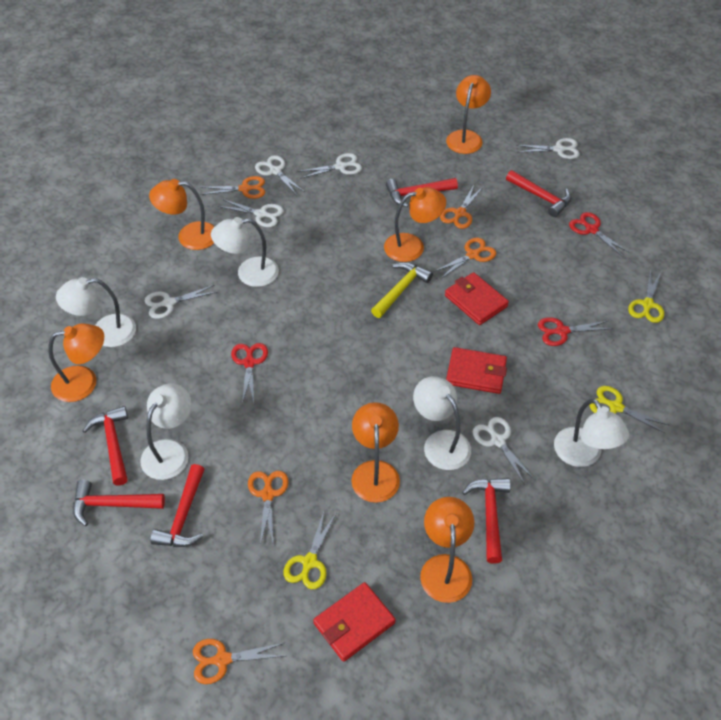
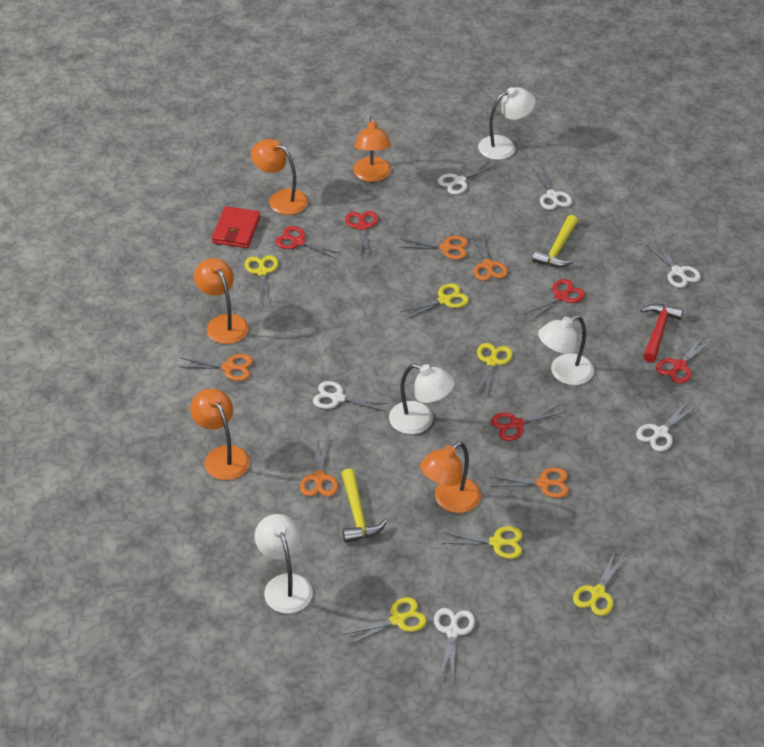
orange lamp: [48,324,104,402] [149,179,215,250] [351,402,400,503] [384,187,446,262] [420,497,474,603] [446,75,491,154] = 6 -> [190,389,250,480] [194,258,249,344] [251,139,308,215] [353,116,391,182] [420,442,481,513] = 5
red hammer: [73,480,165,526] [83,406,128,486] [150,464,205,547] [386,178,458,207] [462,478,511,564] [506,170,572,217] = 6 -> [641,304,684,362] = 1
red scissors: [231,343,268,404] [538,317,613,346] [569,212,630,257] = 3 -> [275,226,342,259] [345,211,378,256] [491,405,565,441] [523,279,585,321] [656,336,712,384] = 5
red wallet: [313,582,396,662] [445,272,509,325] [446,347,507,394] = 3 -> [212,206,261,248] = 1
white lamp: [56,277,136,347] [140,383,191,480] [211,217,279,287] [413,376,471,470] [554,399,629,467] = 5 -> [255,514,313,613] [389,364,455,434] [478,87,535,160] [538,315,594,385] = 4
yellow hammer: [371,262,433,318] = 1 -> [341,469,387,543] [532,215,578,268] = 2
yellow scissors: [284,512,337,589] [590,386,670,434] [628,269,664,323] = 3 -> [245,255,278,304] [343,597,427,645] [401,283,469,320] [442,526,523,559] [476,343,513,397] [573,551,627,616] = 6

